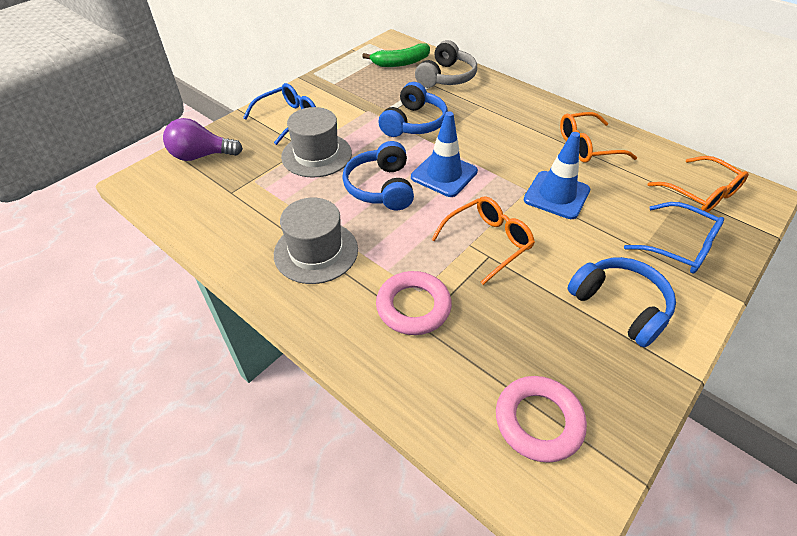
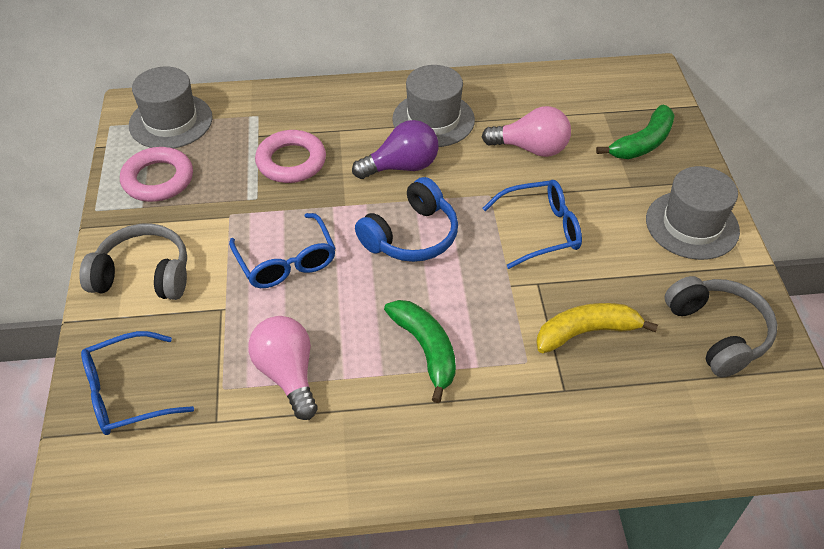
blue glasses: [243,83,316,145] [624,202,724,274] = 2 -> [81,331,194,435] [229,213,336,288] [483,180,582,269] = 3
blue headphones: [342,141,414,210] [378,82,448,137] [568,257,676,348] = 3 -> [355,177,458,262] = 1
blue traffic cone: [411,111,478,197] [524,132,590,219] = 2 -> none = 0
green banana: [362,43,430,67] = 1 -> [384,300,456,403] [596,105,675,159] = 2
grey hat: [274,198,358,284] [281,107,352,178] = 2 -> [129,67,213,149] [392,65,475,147] [646,166,740,260] = 3
grey headphones: [415,40,477,88] = 1 -> [79,223,187,300] [664,276,777,378] = 2
orange glasses: [431,196,535,285] [560,112,637,163] [648,156,749,212] = 3 -> none = 0
pink light bulb: none = 0 -> [248,316,318,420] [482,106,571,157] = 2
yellow banana: none = 0 -> [536,303,658,353] = 1

